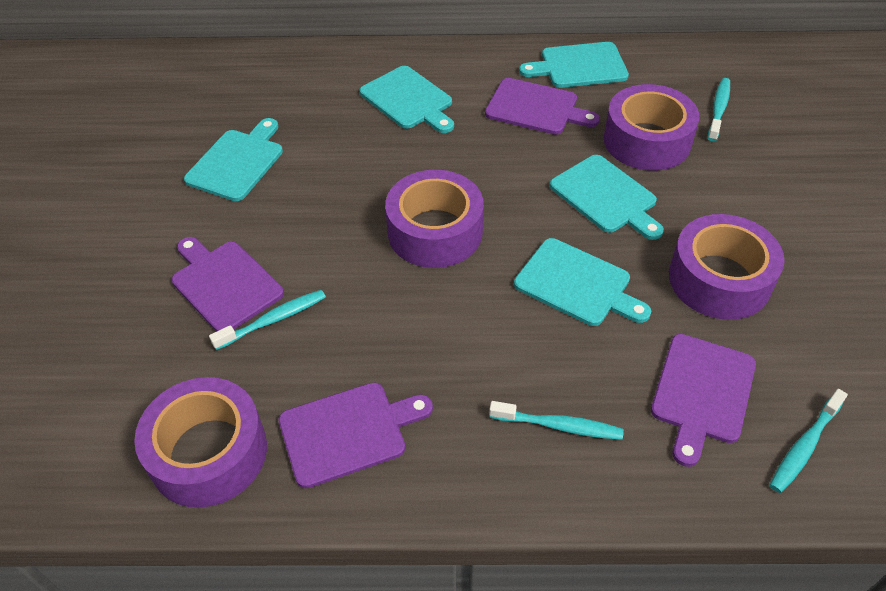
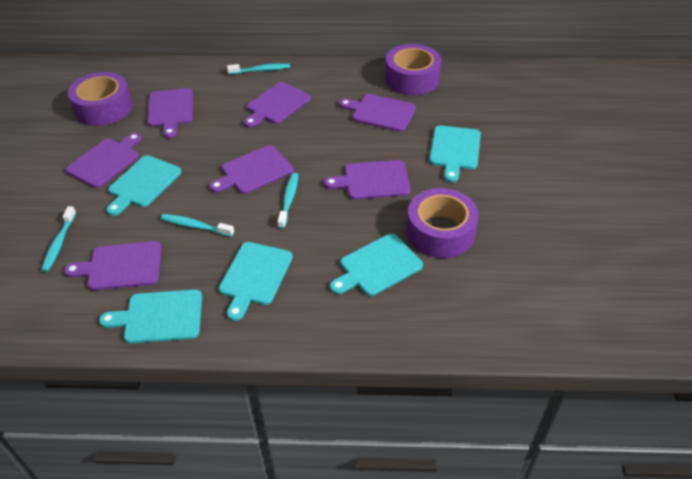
purple cutting board: [172,237,284,332] [279,382,433,488] [485,78,600,135] [651,334,756,467] = 4 -> [64,241,162,290] [66,133,142,188] [147,88,193,138] [209,145,294,194] [244,82,311,128] [324,160,411,200] [339,94,416,132] = 7
purple tape: [134,377,267,508] [385,170,484,268] [604,84,700,171] [669,214,785,320] = 4 -> [68,72,133,126] [385,44,441,95] [407,188,479,258] = 3

